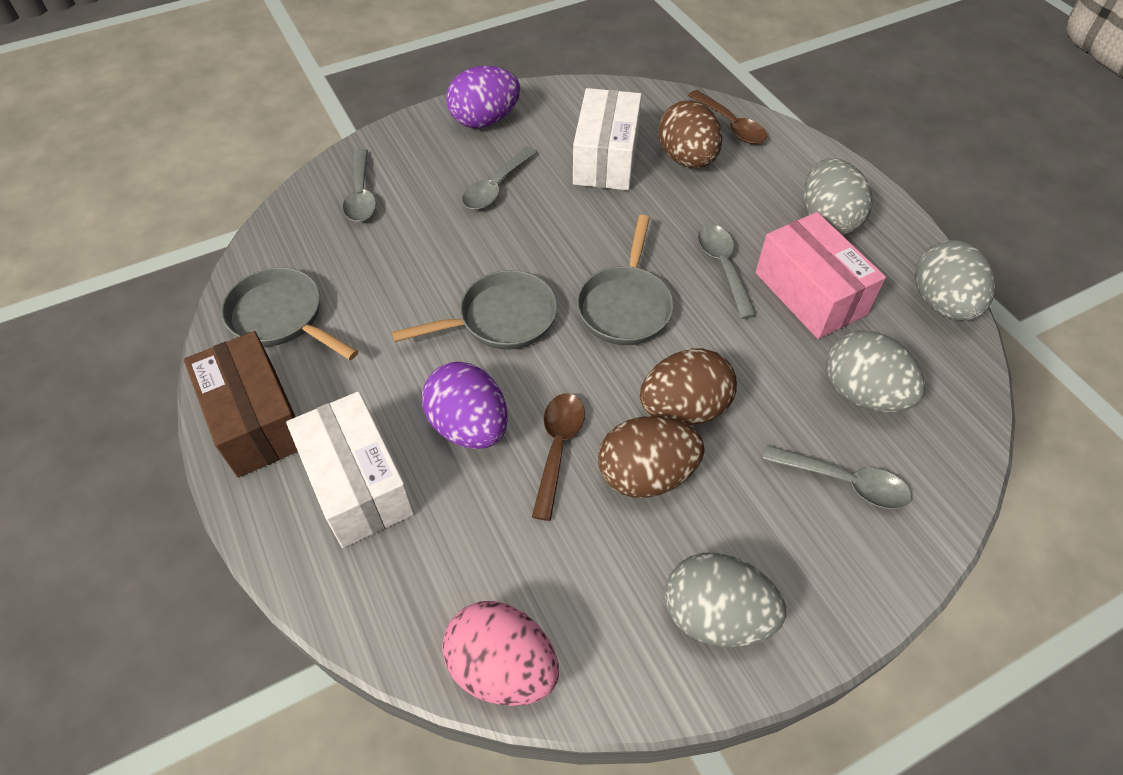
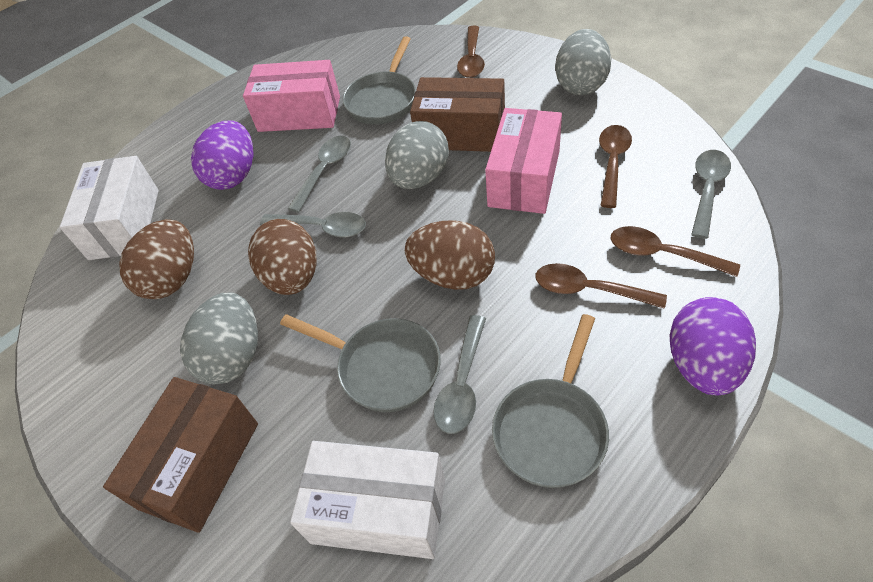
brown box: [184,331,298,478] = 1 -> [103,377,258,533] [410,77,505,152] = 2
brown spoon: [532,393,585,521] [688,90,767,144] = 2 -> [457,26,485,78] [536,263,667,309] [599,125,632,208] [611,226,740,277] = 4
grey egg: [665,553,786,647] [804,158,873,235] [825,331,925,412] [915,240,995,321] = 4 -> [180,292,258,384] [385,121,449,189] [555,29,611,95] = 3
pink box: [755,212,886,339] = 1 -> [243,60,340,132] [485,108,562,214] = 2
pink egg: [442,601,559,706] = 1 -> none = 0

